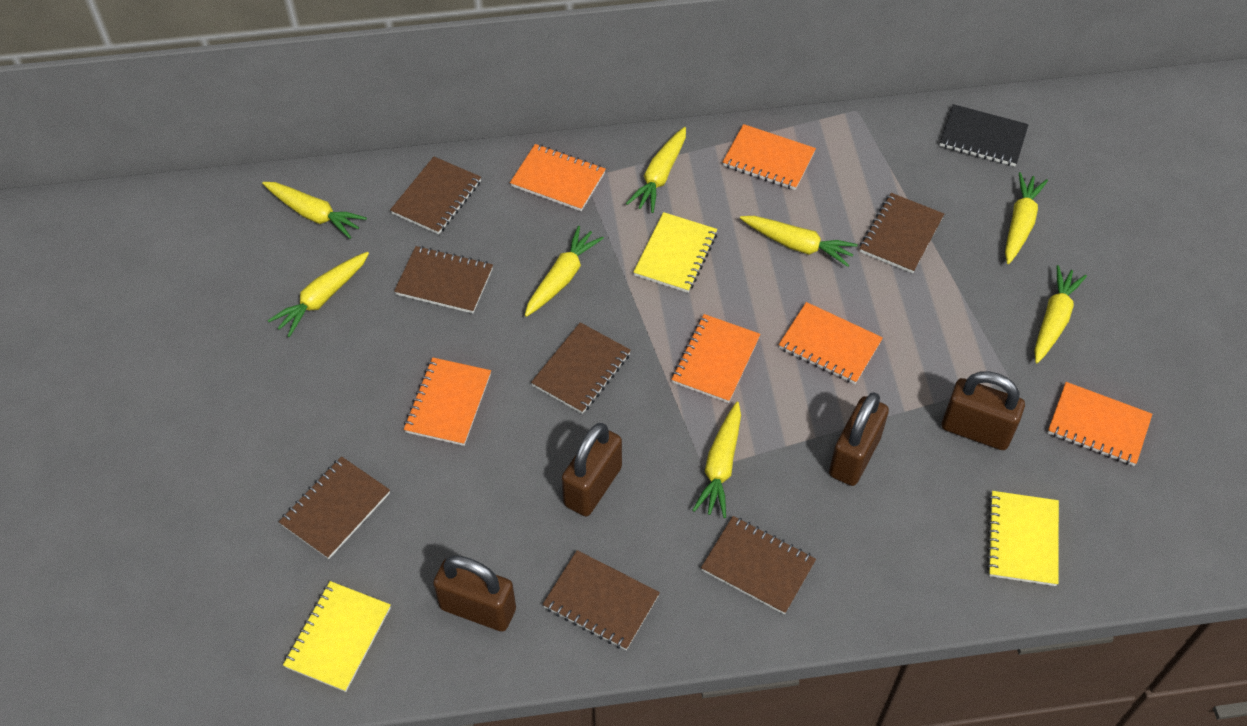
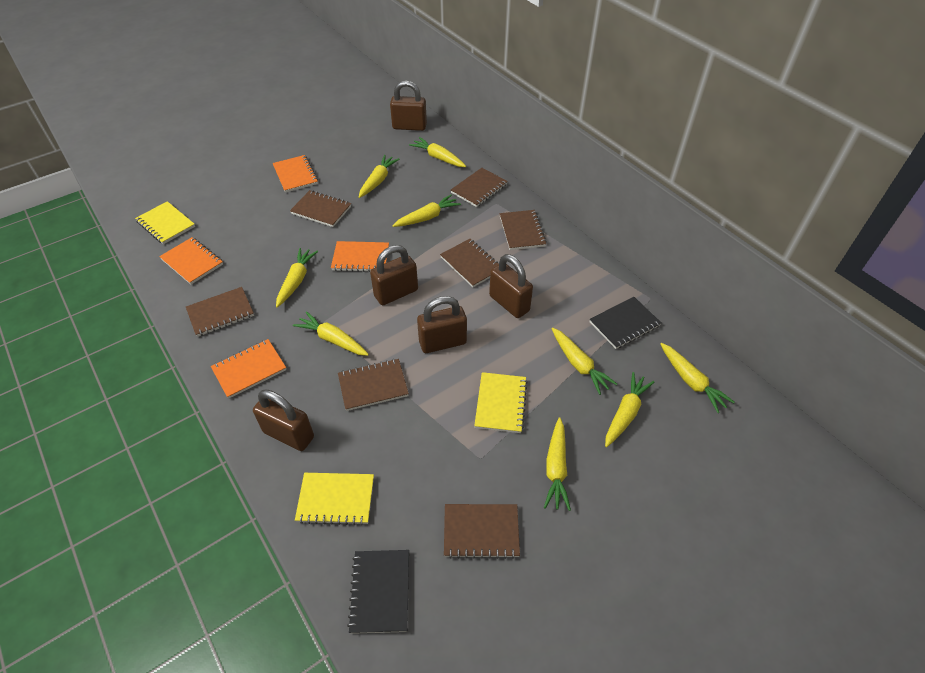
black notebook: [939,104,1029,166] = 1 -> [347,550,409,634] [589,297,661,349] = 2
brown padlock: [433,556,516,632] [562,423,622,516] [829,392,889,486] [942,371,1025,450] = 4 -> [253,390,314,451] [370,245,418,305] [390,81,427,131] [417,296,467,353] [489,254,533,318] = 5
orange notebook: [404,357,491,446] [510,144,606,211] [671,314,761,403] [723,124,816,190] [779,302,883,384] [1048,382,1152,466] = 6 -> [159,237,223,284] [211,339,286,399] [273,155,318,193] [331,241,389,272] = 4
yellow carrot: [262,182,367,239] [268,252,369,337] [525,226,604,317] [626,127,686,213] [693,402,741,518] [740,216,858,267] [1005,172,1048,264] [1034,265,1087,363] = 8 -> [276,248,318,307] [293,311,369,356] [359,155,400,198] [392,194,461,227] [409,137,466,167] [544,417,571,511] [552,328,617,395] [605,372,655,447] [660,343,735,413] = 9

